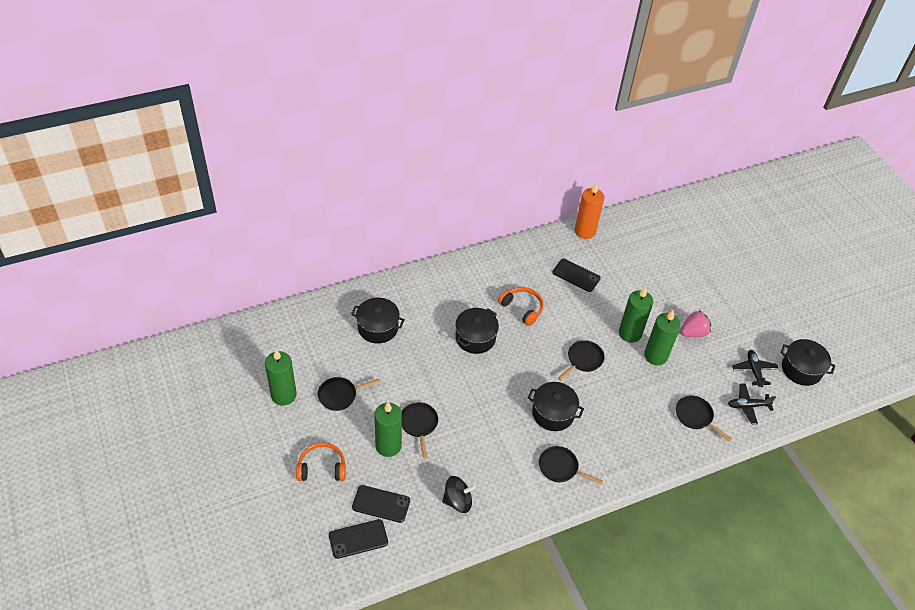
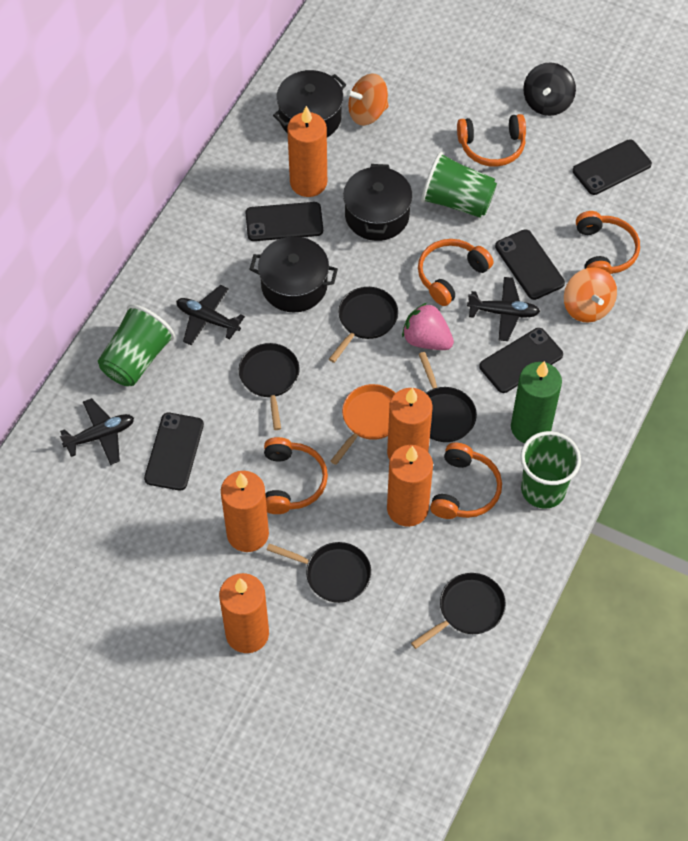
black phone: [329,519,388,559] [352,485,410,523] [552,259,601,292] = 3 -> [144,413,204,490] [245,202,323,241] [479,328,563,393] [495,229,565,300] [573,139,652,195] = 5
black plane: [728,383,776,424] [732,350,779,387] = 2 -> [60,398,134,465] [176,285,245,345] [467,277,540,341] = 3
black pot: [351,298,405,344] [455,308,499,354] [528,382,584,431] [780,339,835,386] = 4 -> [249,236,338,312] [273,70,346,137] [343,164,412,241] = 3
green candle: [265,349,297,406] [374,402,402,457] [619,286,653,343] [644,310,681,365] = 4 -> [511,361,562,443] = 1
green cup: none = 0 -> [98,304,175,386] [421,152,497,218] [520,431,581,509] = 3
orange candle: [575,182,605,239] = 1 -> [219,573,269,653] [221,471,269,552] [287,106,327,197] [387,388,433,460] [387,445,433,527] = 5
orange headphones: [296,442,346,481] [498,287,544,326] = 2 -> [264,437,328,514] [418,239,493,306] [430,442,502,519] [457,114,526,167] [576,211,640,274] = 5
orange pan: none = 0 -> [331,384,395,465] = 1
orange spinning top: none = 0 -> [346,74,389,126] [564,267,617,323] = 2

